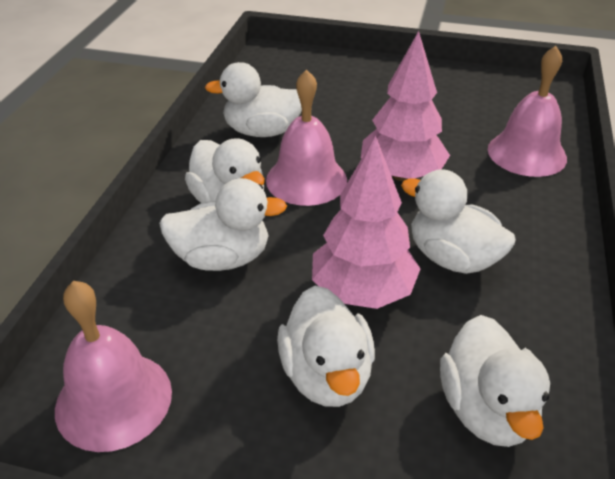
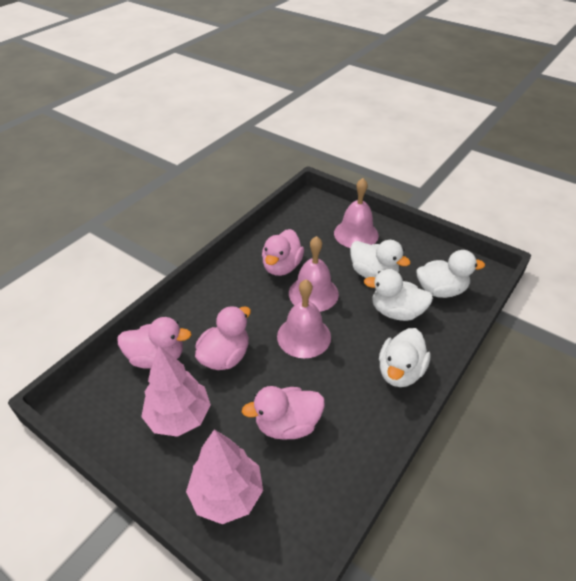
pink duck: none = 0 -> [117,317,191,369] [195,306,251,370] [242,386,325,440] [262,229,304,276] = 4
white duck: [159,178,287,271] [185,138,265,203] [205,62,302,137] [277,286,375,407] [401,169,516,274] [440,315,550,447] = 6 -> [350,240,411,278] [364,269,433,321] [379,328,430,387] [417,250,485,298] = 4

